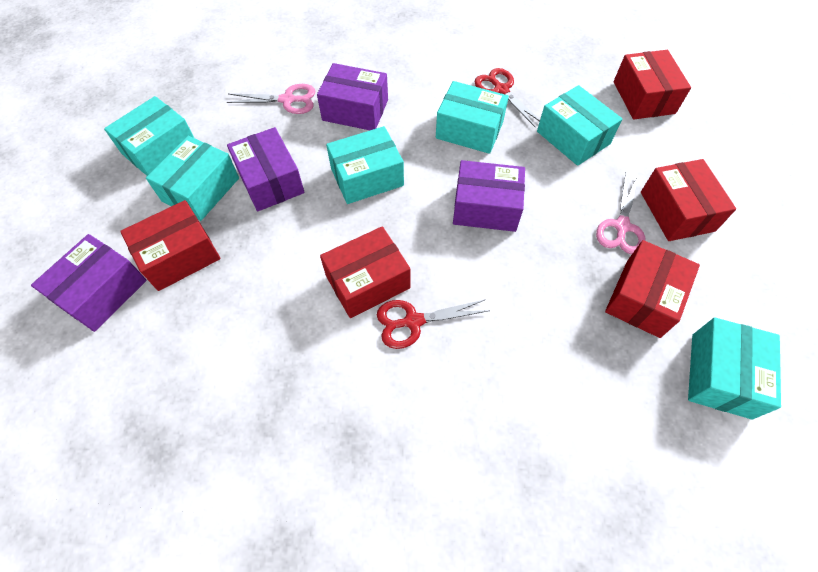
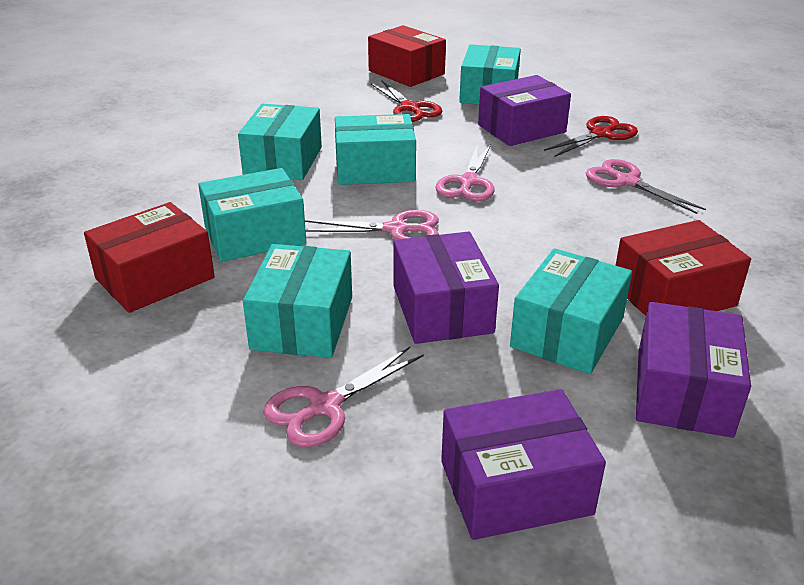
pink scissors: [227,84,315,114] [596,173,646,254] = 2 -> [263,347,424,447] [305,210,439,240] [435,144,495,201] [586,159,706,214] = 4
red box: [120,200,221,291] [320,226,411,318] [605,240,700,338] [614,50,691,119] [641,159,736,241] = 5 -> [84,202,215,313] [368,25,446,87] [615,220,751,316] = 3

